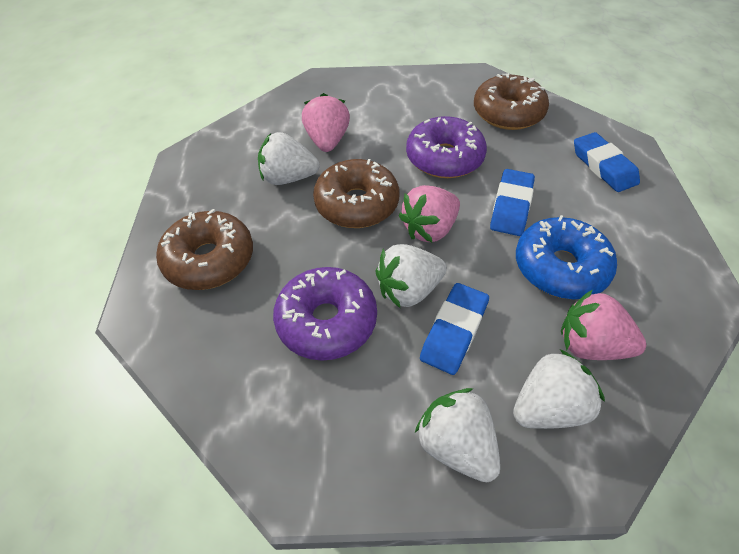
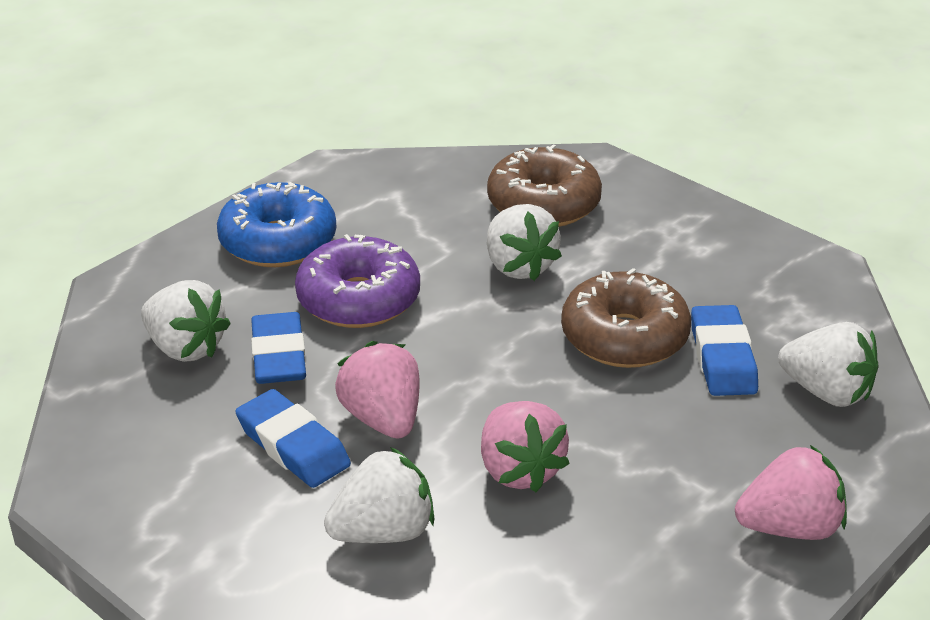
brown donut: [156,209,253,290] [313,159,399,228] [474,73,549,130] = 3 -> [487,144,602,227] [561,268,691,368] = 2
purple donut: [273,267,377,361] [406,116,487,178] = 2 -> [295,234,420,328] = 1

